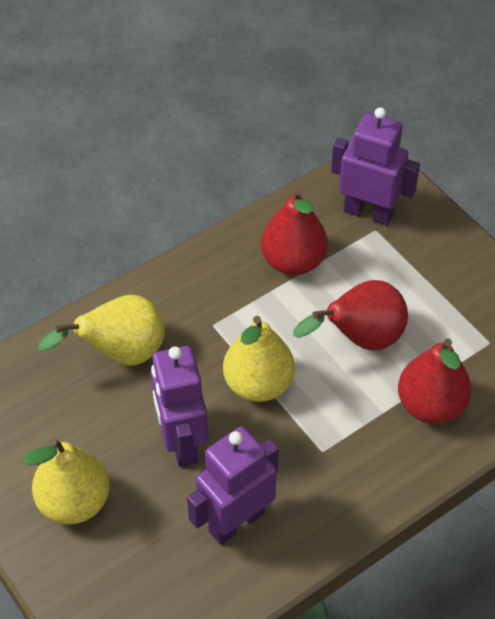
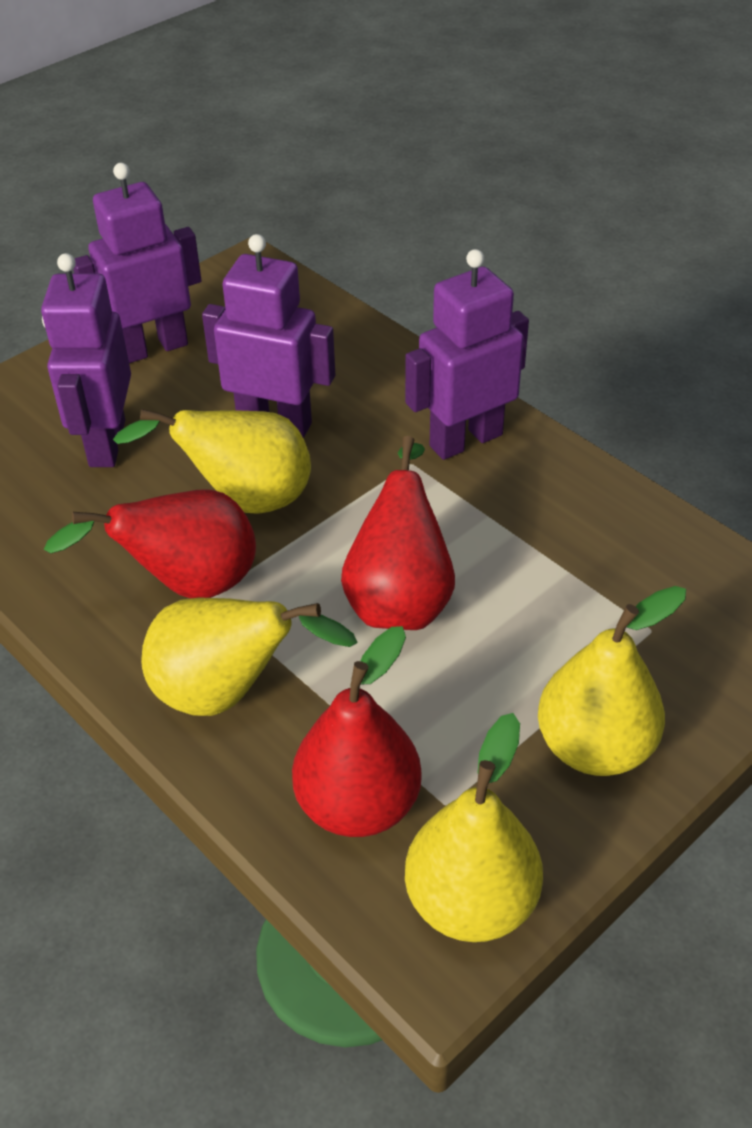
purple robot: [151,346,208,467] [187,426,279,545] [331,107,420,226] = 3 -> [41,253,131,467] [73,163,202,363] [202,234,335,438] [405,249,529,460] = 4
yellow pear: [24,438,110,524] [38,295,165,366] [223,316,295,402] = 3 -> [113,409,311,514] [141,597,357,716] [405,713,543,942] [538,586,686,776] = 4

